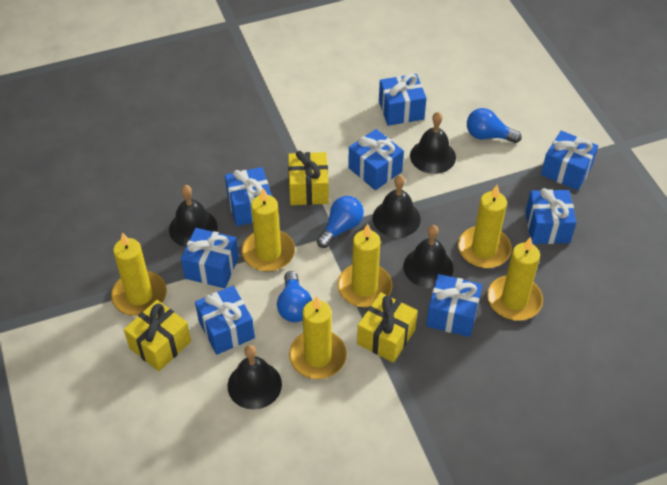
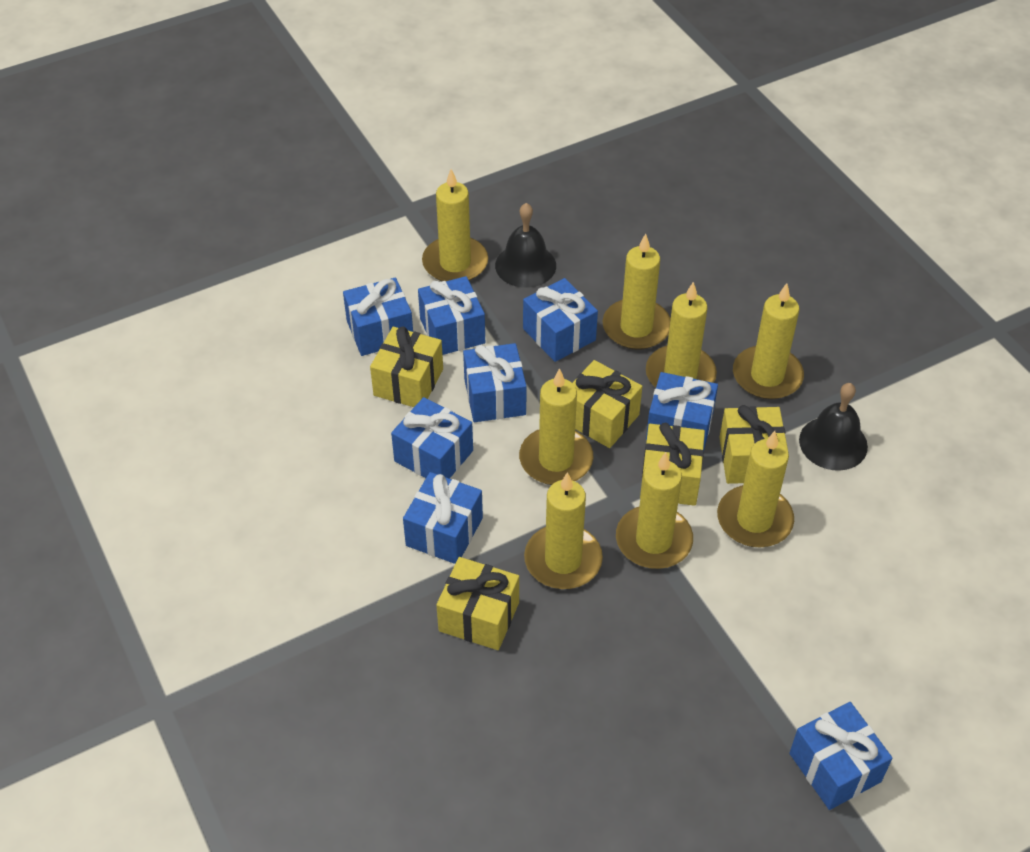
black bell: [169,185,218,247] [228,345,282,410] [372,175,421,238] [403,225,453,288] [410,112,456,174] = 5 -> [495,203,556,288] [799,383,868,470] = 2
blue light bulb: [277,271,312,322] [317,196,364,248] [467,108,522,143] = 3 -> none = 0
yellow candle: [111,232,167,316] [242,188,295,272] [289,296,347,379] [337,224,392,307] [458,185,512,268] [487,237,543,321] = 6 -> [422,169,488,281] [519,368,593,485] [524,472,603,589] [602,234,671,350] [616,452,693,569] [646,282,717,388] [717,431,794,547] [733,283,804,400] = 8
yellow gift: [124,300,191,371] [288,151,329,205] [357,292,418,363] = 3 -> [370,327,443,407] [436,557,519,650] [573,360,642,448] [640,423,705,506] [719,405,788,484] = 5

